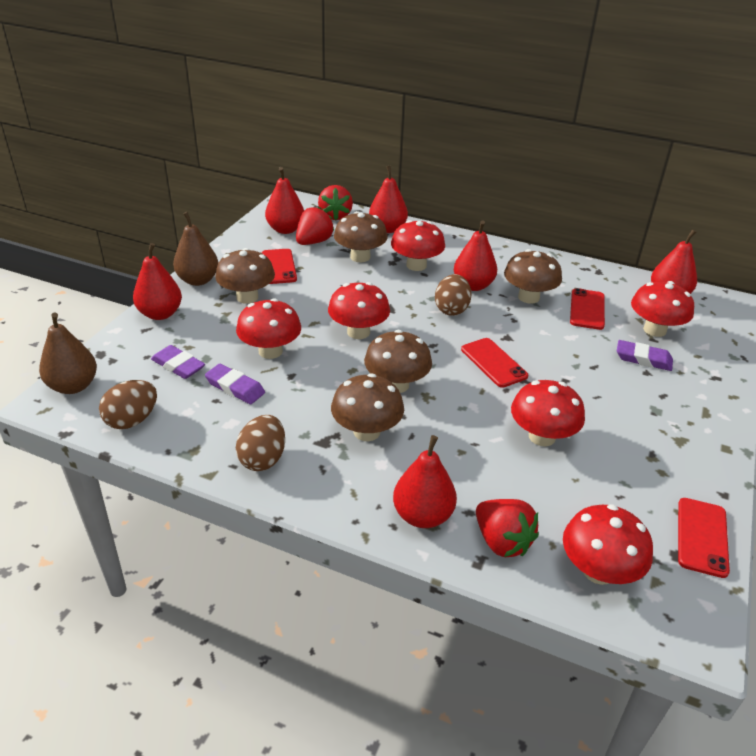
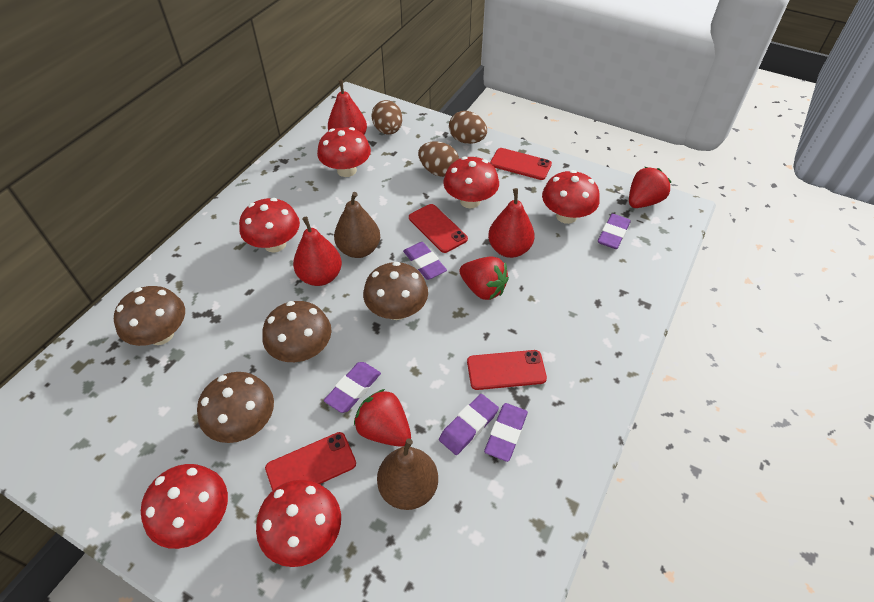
brown mushroom: [215,248,275,304] [331,373,404,441] [334,211,388,262] [364,330,432,393] [504,249,562,304] = 5 -> [114,286,185,346] [197,372,274,443] [262,301,331,362] [363,262,428,320] = 4
purple eraser: [151,345,205,379] [205,364,265,404] [617,340,673,371] = 3 -> [324,362,381,413] [403,242,447,280] [439,394,499,455] [484,403,528,462] [598,214,630,249] = 5
red pear: [133,243,182,320] [265,167,304,234] [369,166,408,233] [393,435,457,528] [454,220,497,291] [651,229,697,294] = 6 -> [293,216,342,286] [328,80,367,135] [488,188,535,258] = 3

